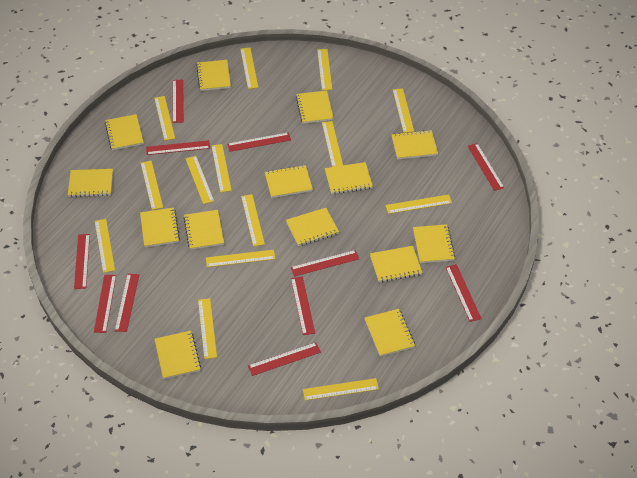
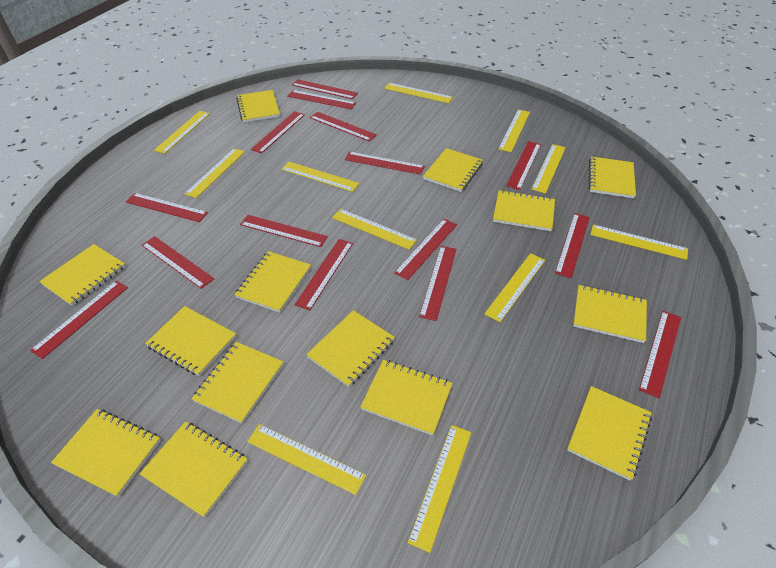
red ruler: [74,234,90,289] [94,275,116,333] [115,274,139,332] [146,140,210,155] [173,80,184,123] [227,132,291,152] [248,343,321,376] [291,250,359,277] [291,276,315,335] [445,264,482,322] [468,143,504,191] = 11 -> [30,281,128,359] [126,193,208,222] [142,236,214,289] [240,215,328,247] [251,111,305,154] [287,90,356,109] [292,79,358,99] [294,239,353,310] [310,112,377,142] [345,152,425,175] [394,219,457,280] [419,246,457,321] [506,141,541,190] [555,213,590,278] [639,311,681,399] = 15
yellow ruler: [95,219,115,273] [141,161,163,210] [154,96,175,141] [186,156,214,204] [198,298,217,359] [206,250,275,267] [212,144,232,192] [240,48,258,89] [241,194,265,246] [303,378,379,401] [317,49,332,90] [322,121,343,167] [385,195,452,214] [393,88,414,133] = 14 -> [154,111,210,154] [184,148,245,198] [247,424,366,495] [281,162,360,192] [332,209,417,250] [384,83,453,103] [408,425,471,553] [484,253,545,322] [498,109,530,152] [531,144,566,194] [590,224,688,260] = 11

